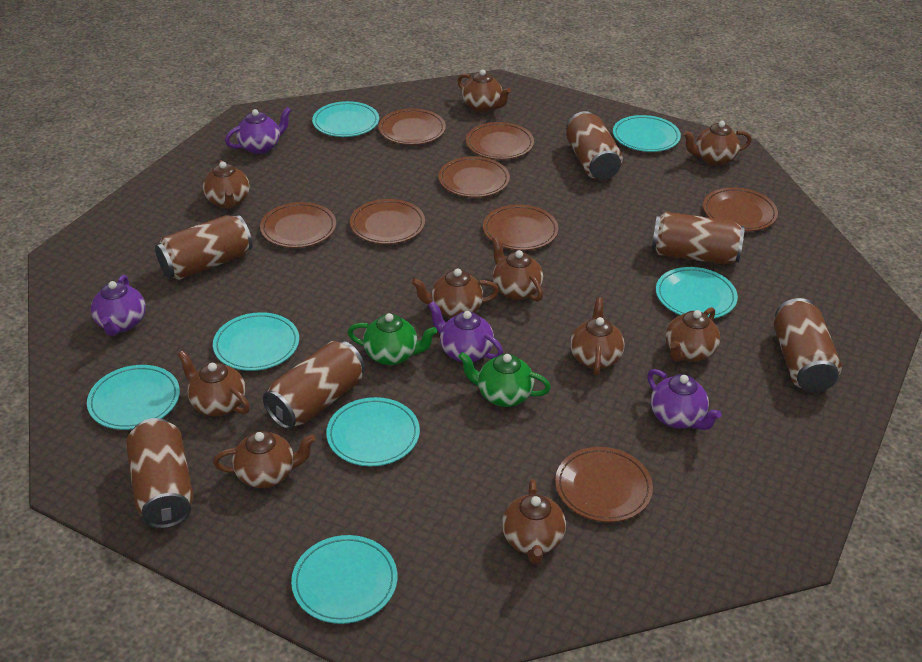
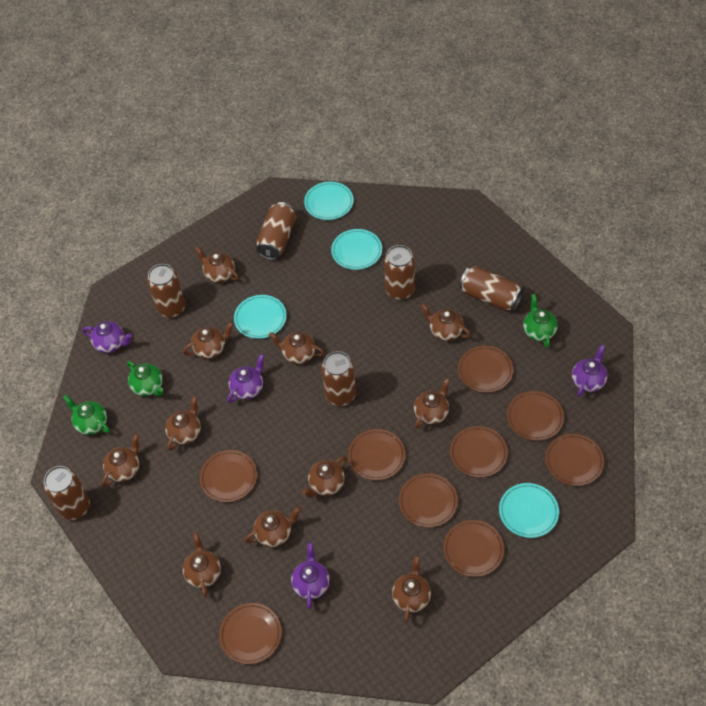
brown plate: [260,202,336,248] [350,199,425,244] [378,109,446,145] [438,156,510,197] [466,122,534,160] [483,205,558,250] [555,447,653,522] [703,187,778,231] = 8 -> [200,450,257,502] [219,603,282,664] [348,429,406,480] [399,473,458,528] [443,520,504,577] [450,426,508,478] [458,346,513,393] [507,391,564,441] [545,434,604,486] = 9
brown teapot: [178,351,250,416] [203,160,250,209] [213,431,316,488] [411,268,499,318] [457,69,511,112] [492,237,543,302] [502,479,566,564] [570,297,625,376] [666,307,720,362] [683,121,752,166] = 10 -> [102,433,139,487] [165,396,201,451] [183,322,234,359] [183,533,221,597] [194,246,239,283] [244,506,301,547] [269,332,324,364] [302,456,347,497] [392,556,431,623] [414,378,450,429] [421,304,471,341] = 11
green teapot: [348,313,437,365] [458,352,551,407] = 2 -> [63,395,110,435] [127,361,163,396] [523,294,558,348] = 3
turquoise plate: [87,365,180,430] [213,312,299,371] [291,535,397,624] [312,101,379,137] [326,397,420,466] [613,115,681,152] [656,267,738,318] = 7 -> [234,295,287,339] [304,182,354,220] [331,229,382,270] [499,483,559,538] = 4

